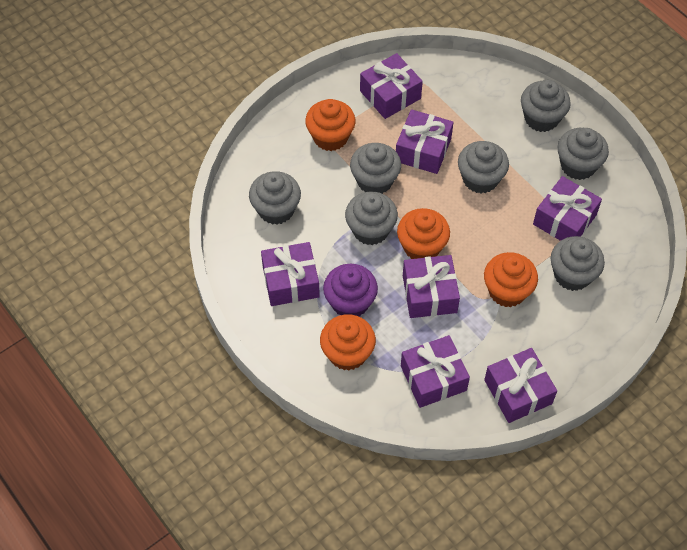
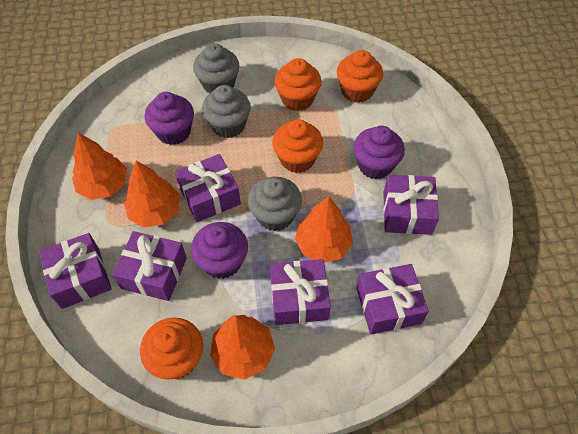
grey cupcake: [249,171,301,225] [345,192,398,245] [350,143,401,194] [458,141,509,194] [521,80,571,132] [551,236,605,291] [557,128,609,180] = 7 -> [193,43,240,94] [202,85,251,138] [248,177,302,231] = 3
orange tree: none = 0 -> [72,133,127,200] [124,161,180,228] [210,315,275,380] [295,196,353,263] = 4
purple cupcake: [323,264,378,316] = 1 -> [145,92,194,145] [191,222,248,279] [353,126,405,179] = 3
purple gift: [261,242,320,306] [360,53,423,119] [396,109,454,174] [401,335,470,408] [403,255,460,318] [484,348,557,423] [533,176,602,241] = 7 -> [39,233,112,309] [112,231,187,301] [175,154,241,222] [270,259,331,325] [356,264,429,335] [383,175,439,235] = 6

